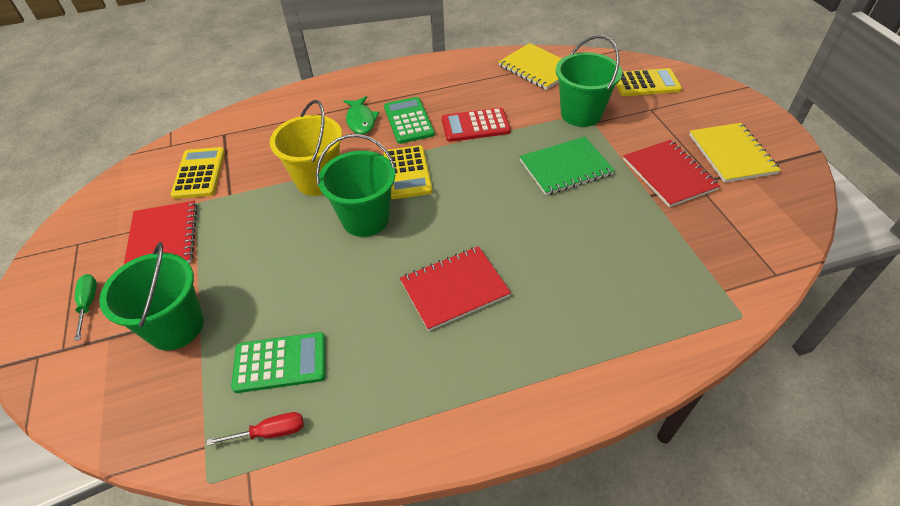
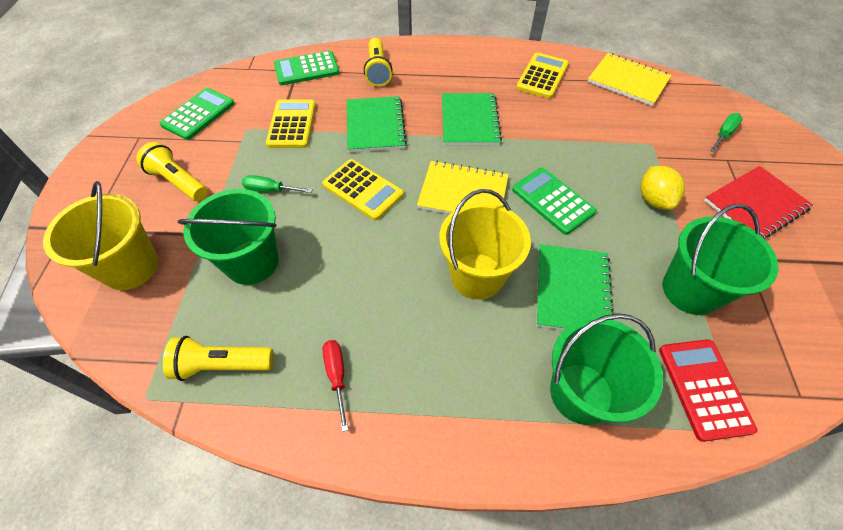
green calculator: [231,332,326,393] [384,97,435,144] = 2 -> [160,88,235,140] [274,51,339,85] [512,168,596,235] = 3
green fish: [343,96,379,134] = 1 -> none = 0
green notebook: [519,137,615,195] = 1 -> [347,96,407,152] [442,93,502,145] [536,244,614,330] = 3
green screwdriver: [74,274,97,341] = 1 -> [242,175,313,193] [710,113,743,152] = 2
red notebook: [124,201,198,264] [400,246,511,331] [623,140,720,207] = 3 -> [704,166,813,239] = 1
yellow bucket: [270,100,342,196] = 1 -> [43,181,158,290] [439,189,531,300] = 2
yellow flashlight: none = 0 -> [136,142,208,201] [163,336,274,381] [364,38,392,87] = 3
yellow lemon: none = 0 -> [640,166,685,210] = 1

